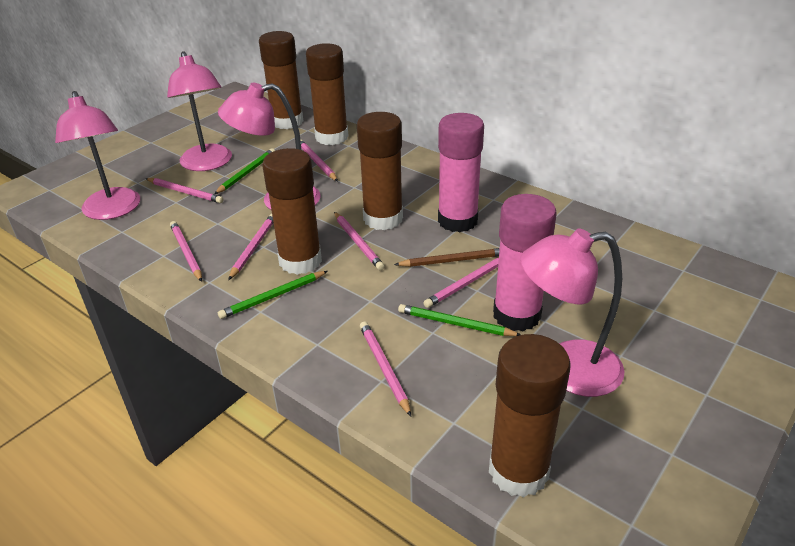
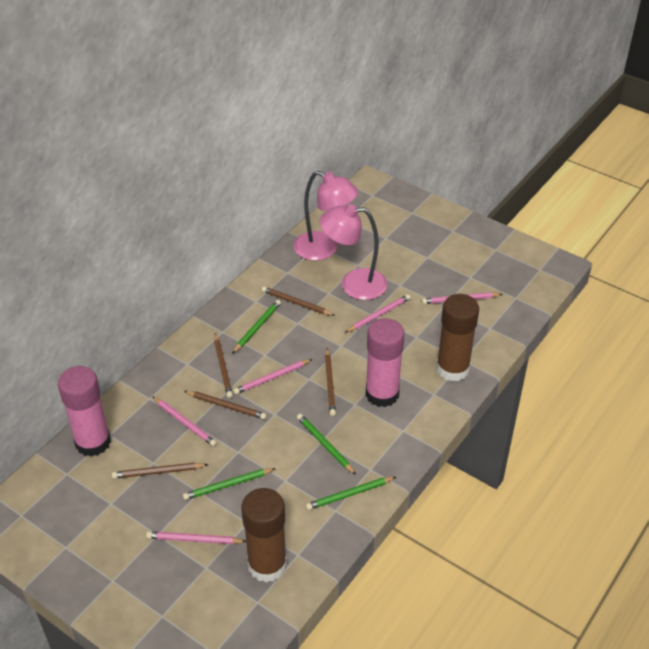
brown glue stick: [259,31,303,129] [262,148,322,275] [306,43,348,145] [357,112,403,230] [489,334,571,497] = 5 -> [241,488,287,582] [436,294,479,382] = 2
brown pencil: [394,248,500,267] = 1 -> [112,463,208,479] [184,391,267,419] [214,334,233,398] [262,286,335,316] [325,348,336,416] = 5
green pencil: [214,148,275,194] [218,271,328,319] [398,304,521,336] = 3 -> [183,468,276,500] [232,300,281,354] [297,414,356,475] [306,477,396,510] = 4
pink lamp: [55,91,140,220] [167,51,232,171] [218,83,320,210] [520,229,624,397] = 4 -> [293,171,358,261] [320,204,387,300] = 2
pink pencil: [145,178,223,203] [170,221,202,282] [228,214,273,280] [300,139,338,181] [334,212,384,270] [360,322,411,416] [423,257,499,308] = 7 -> [146,531,246,544] [152,396,217,446] [233,359,312,394] [345,294,411,333] [422,292,502,304] = 5

